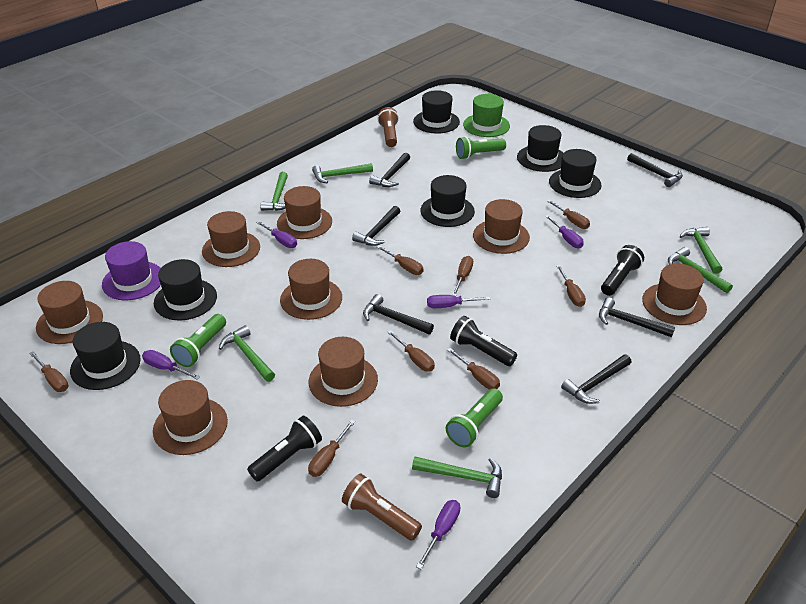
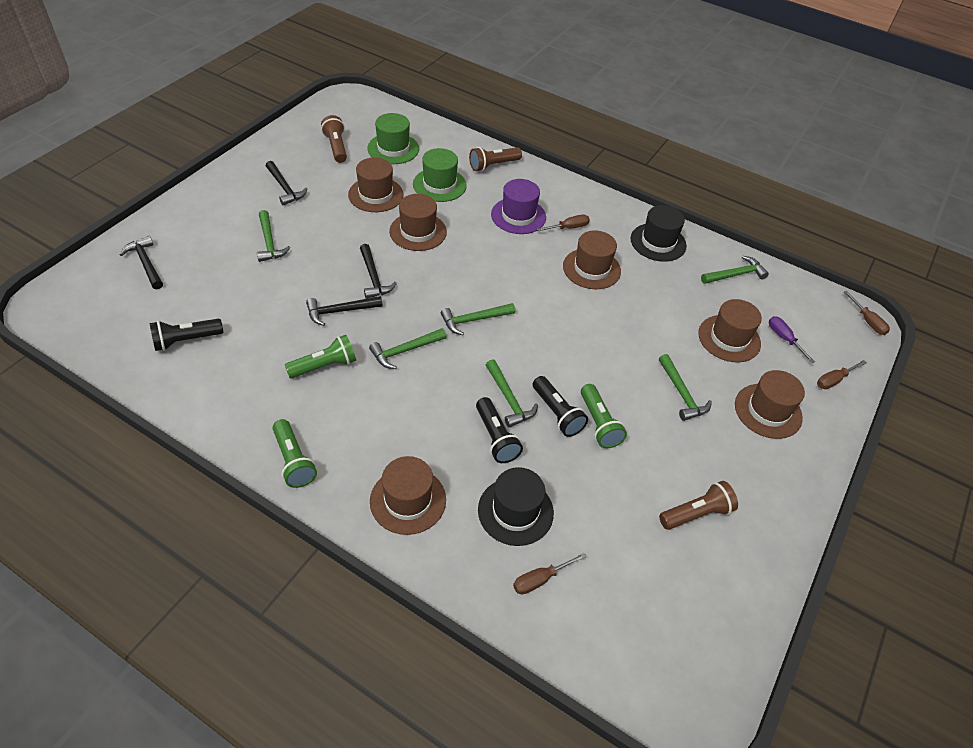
black hammer: [352,206,400,246] [363,294,434,334] [369,153,410,187] [561,354,631,404] [599,297,675,337] [627,153,683,187] = 6 -> [120,236,163,289] [266,161,307,206] [306,296,383,326] [360,244,397,299] = 4
black hat: [70,322,141,390] [154,259,217,320] [413,90,460,134] [420,175,475,227] [517,125,563,172] [549,149,601,198] = 6 -> [478,467,554,546] [631,205,687,262] = 2
brown flashlight: [342,474,422,541] [377,107,399,147] = 2 -> [321,115,347,163] [469,147,522,172] [659,481,738,530] = 3
brown hat: [36,281,103,344] [153,380,228,455] [202,211,260,267] [277,186,332,239] [280,259,342,320] [309,337,378,407] [473,199,530,254] [642,264,707,325] = 8 -> [348,157,404,212] [370,456,446,535] [389,194,447,251] [563,230,621,289] [698,299,762,362] [735,370,805,439] = 6
brown screwdriver: [29,351,69,392] [308,420,355,477] [377,246,423,275] [388,330,435,372] [447,348,500,389] [452,256,473,296] [547,200,590,229] [556,265,586,307] = 8 -> [513,553,586,594] [537,215,590,232] [817,360,867,389] [844,291,890,335] = 4
green hat: [463,94,510,137] = 1 -> [367,113,419,164] [413,148,467,202] = 2
purple screwdriver: [142,350,200,380] [256,221,297,248] [416,500,460,569] [427,295,490,308] [545,215,584,248] = 5 -> [769,316,815,363] = 1

